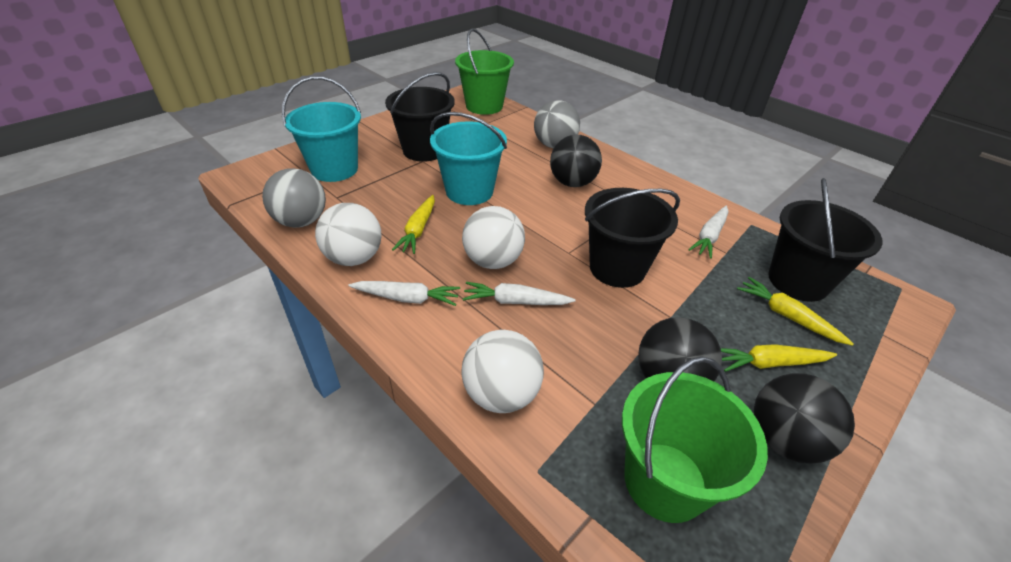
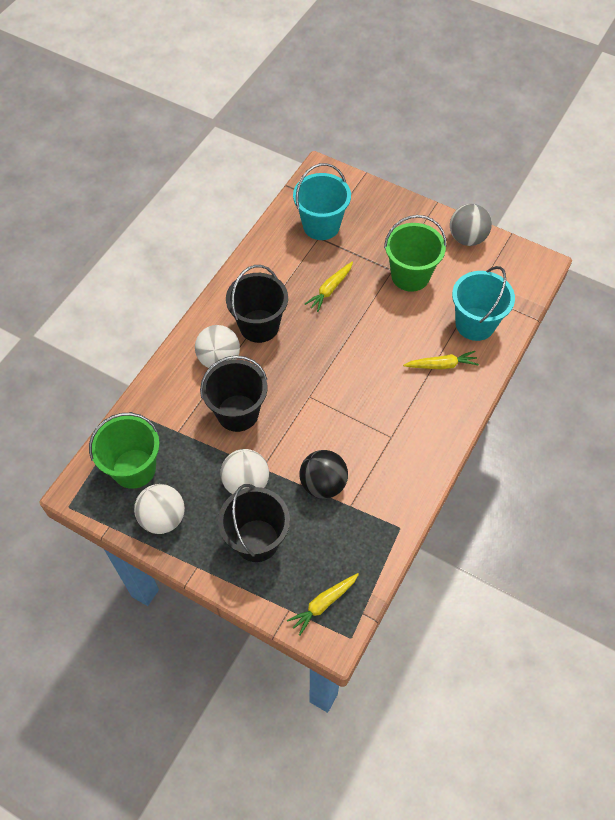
black ball: [550,135,602,187] [638,317,722,382] [754,373,855,464] = 3 -> [299,450,348,499] = 1
grey ball: [262,168,326,228] [534,100,580,148] = 2 -> [450,204,492,246] = 1
white carrot: [348,281,460,306] [463,282,576,305] [688,206,728,259] = 3 -> none = 0

